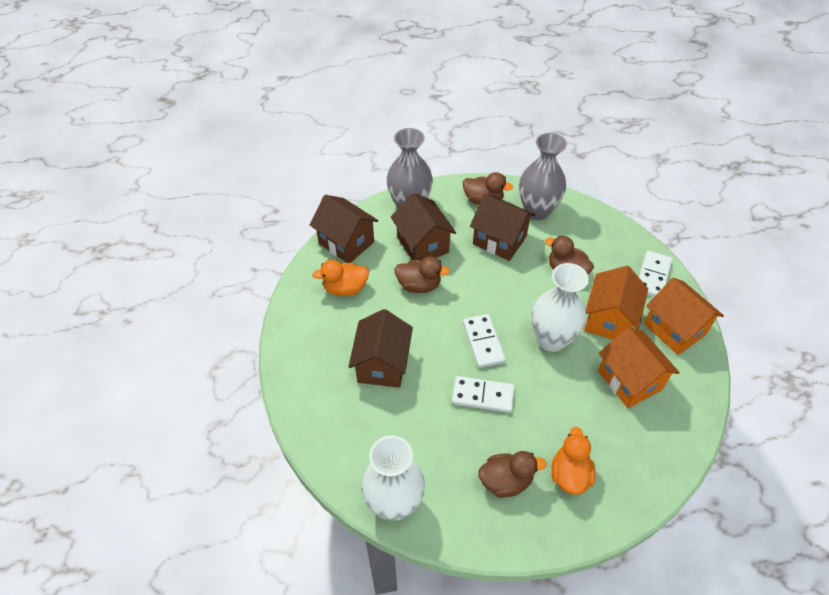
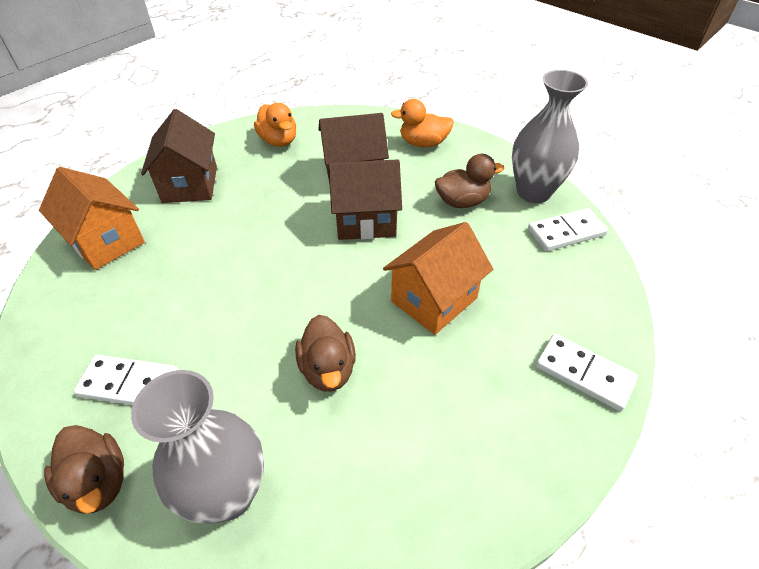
brown duck: [394,257,450,293] [463,172,513,205] [478,451,547,498] [545,236,594,274] = 4 -> [44,425,124,514] [295,315,356,391] [435,154,504,208] = 3
brown house: [310,195,378,263] [348,309,413,388] [391,193,456,261] [470,194,535,261] = 4 -> [141,109,217,203] [319,113,389,184] [328,159,402,240] = 3
orange house: [584,266,648,340] [598,327,680,408] [644,277,724,355] = 3 -> [39,167,145,270] [383,222,493,335] = 2
white vase: [361,436,425,520] [531,263,589,352] = 2 -> none = 0

